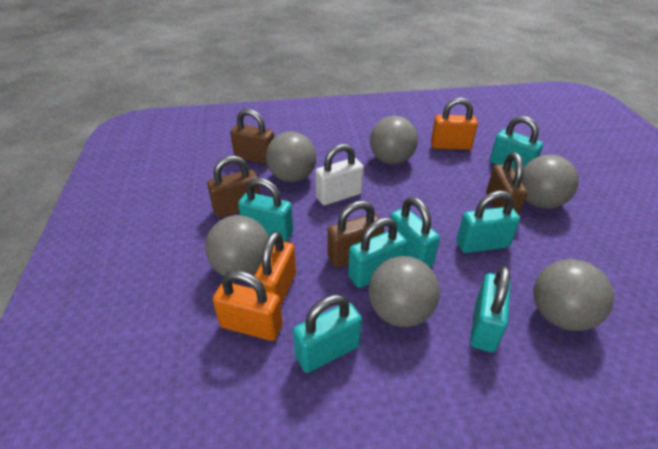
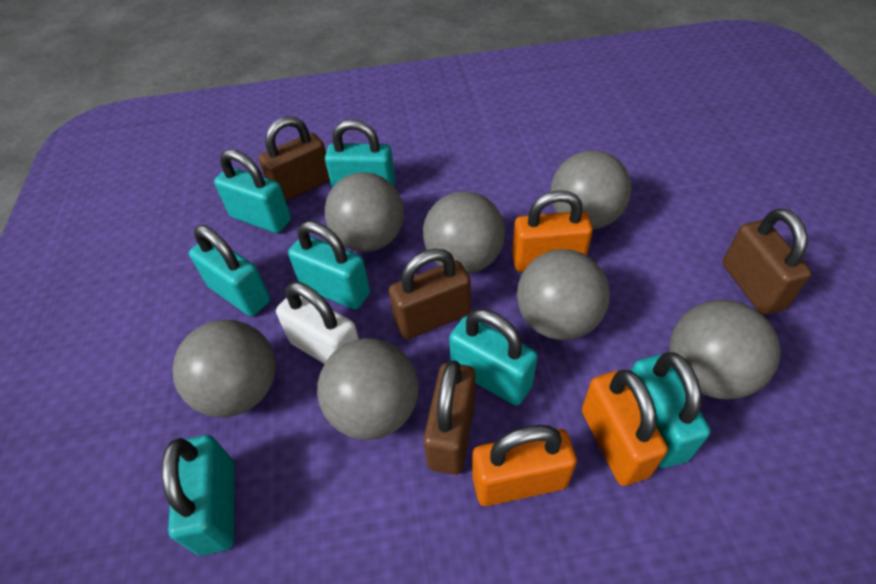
grey ball: [205,215,268,276] [266,132,316,182] [369,256,440,327] [370,116,418,164] [522,155,579,209] [533,259,614,331] = 6 -> [172,320,276,417] [317,338,418,440] [325,172,404,252] [423,191,505,274] [517,249,610,340] [550,150,631,229] [669,300,780,399] = 7

